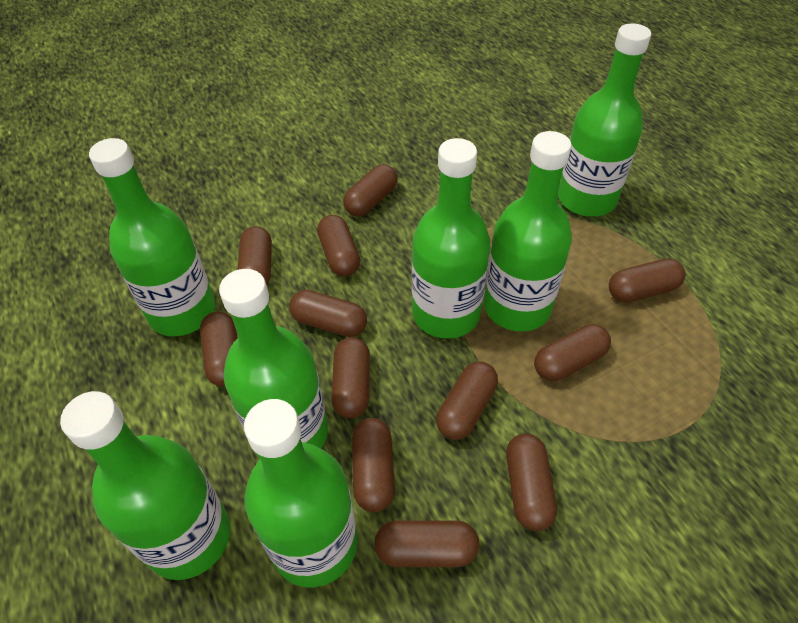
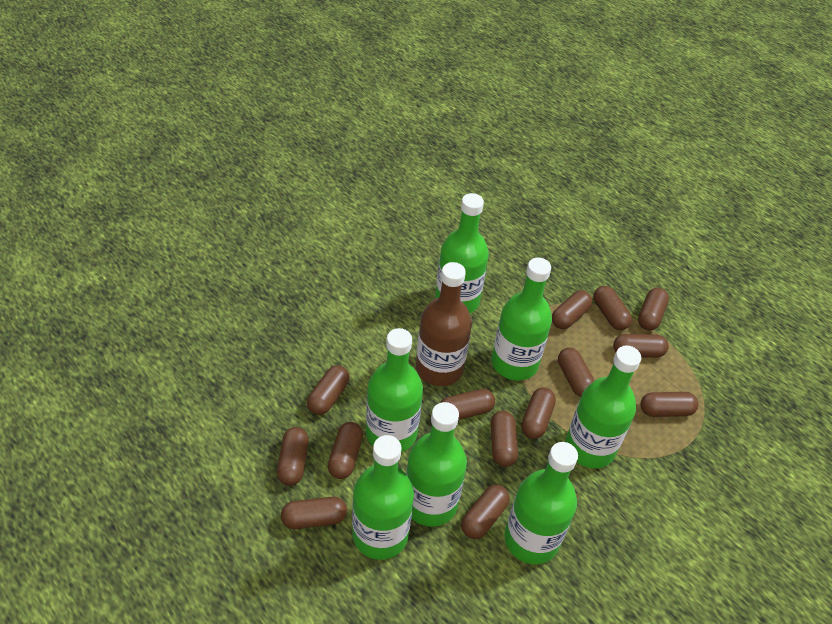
brown bottle: none = 0 -> [416,262,472,386] = 1
brown capsule: [200,312,237,387] [238,226,272,285] [289,290,367,337] [317,215,360,277] [331,337,370,418] [343,164,398,216] [352,418,395,512] [374,520,479,567] [436,361,498,440] [506,434,557,531] [534,324,611,381] [609,258,686,303] = 12 -> [277,427,309,486] [281,497,347,529] [307,365,350,415] [328,422,363,479] [440,389,495,420] [461,485,510,539] [490,411,518,467] [521,387,556,439] [552,290,592,329] [558,348,595,397] [593,286,632,330] [613,334,669,358] [638,288,669,330] [640,392,699,417] = 14

